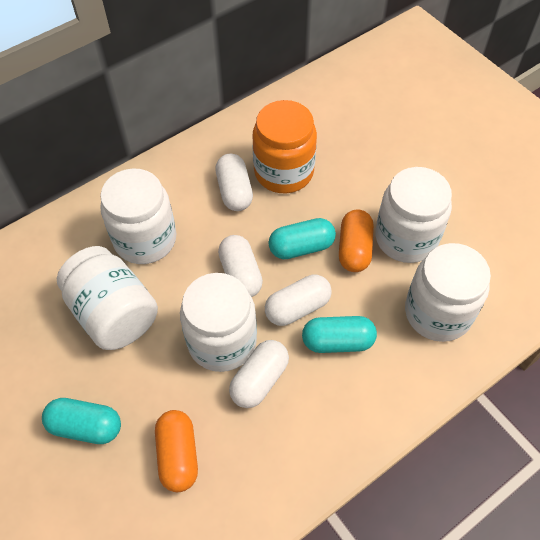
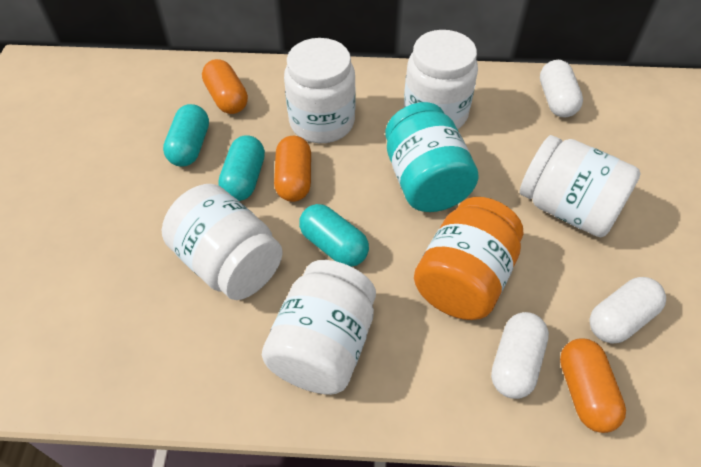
orange capsule: [155,410,198,492] [339,209,374,272] = 2 -> [202,59,248,114] [274,136,311,202] [560,339,626,433] = 3
turquoise jar: none = 0 -> [385,102,479,212] = 1
white capsule: [216,154,253,211] [218,235,263,297] [229,340,289,408] [265,275,332,326] = 4 -> [491,312,549,399] [540,60,583,117] [589,277,666,344] = 3

